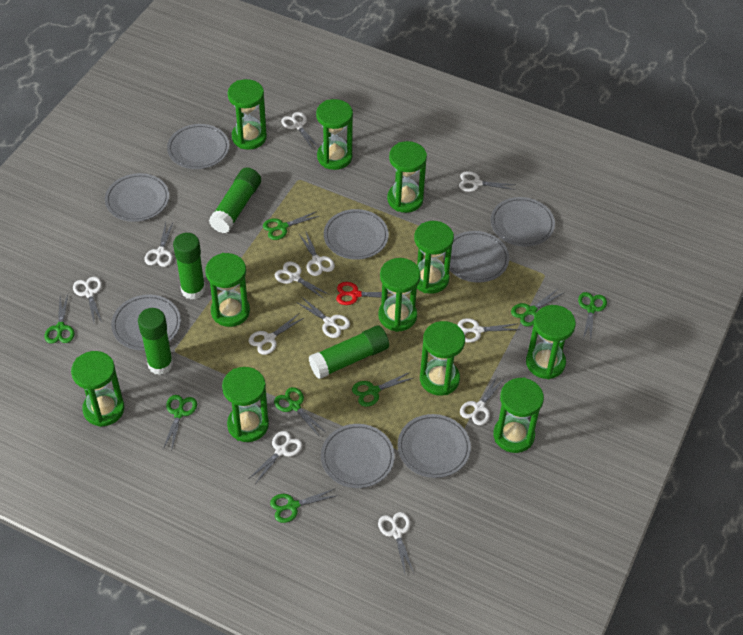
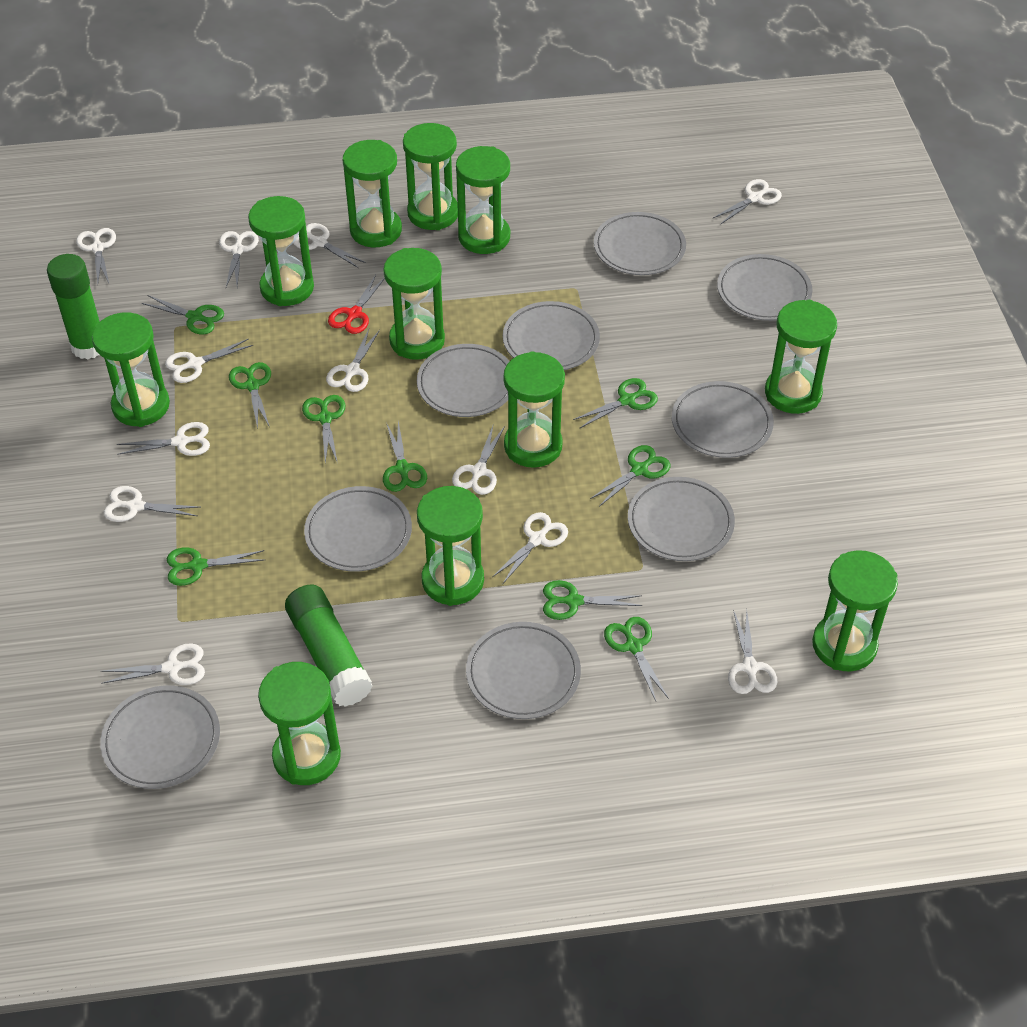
green glue stick: [138,308,173,375] [173,233,205,299] [209,167,261,233] [309,325,389,379] = 4 -> [47,254,100,359] [285,585,373,707] = 2
green scissors: [44,295,75,344] [163,395,197,452] [263,211,319,240] [270,488,339,523] [274,387,325,436] [352,372,413,407] [511,288,563,327] [578,292,607,340] = 8 -> [142,295,224,334] [167,548,265,586] [229,362,271,429] [302,395,345,463] [383,421,427,492] [543,580,642,620] [573,378,658,429] [590,445,670,507] [604,617,669,701] = 9
grey plate: [105,173,169,222] [111,295,181,351] [167,124,229,169] [321,424,395,488] [324,209,389,260] [397,414,471,478] [444,231,509,283] [491,197,555,247] = 8 -> [100,685,220,789] [304,486,412,572] [417,344,510,417] [466,622,581,719] [503,301,600,370] [594,212,686,275] [628,477,735,561] [672,381,774,458] [717,254,813,321] = 9

